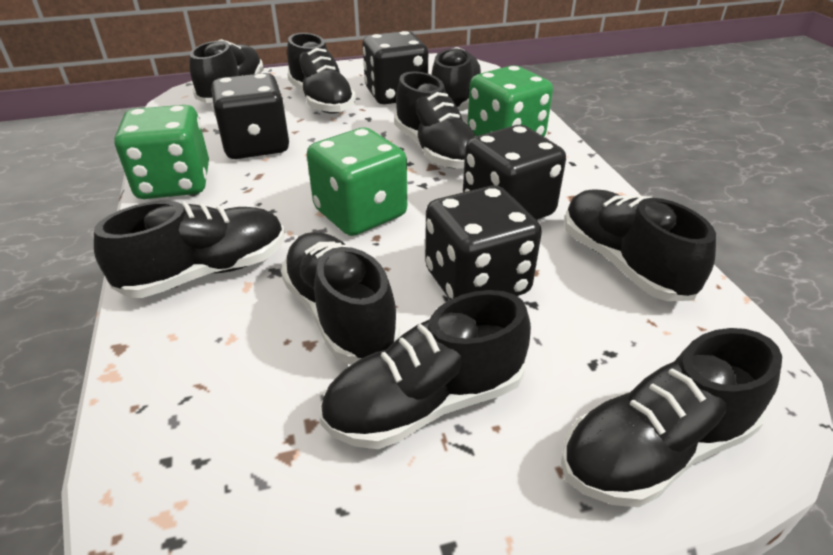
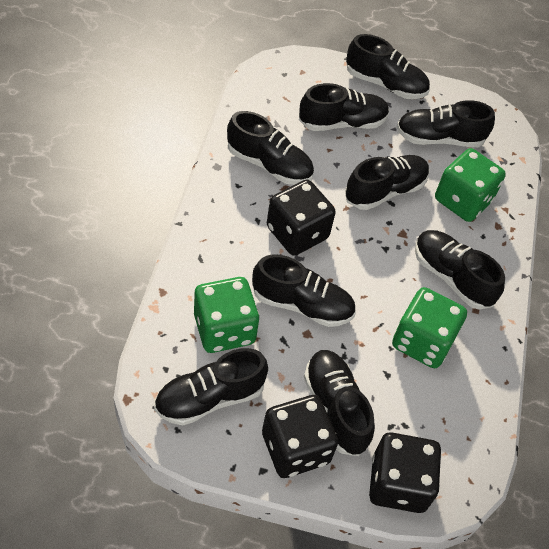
black dice: [211,73,289,159] [363,31,428,104] [425,185,542,300] [463,125,566,220] = 4 -> [262,395,338,478] [267,180,336,256] [369,432,441,513] = 3

